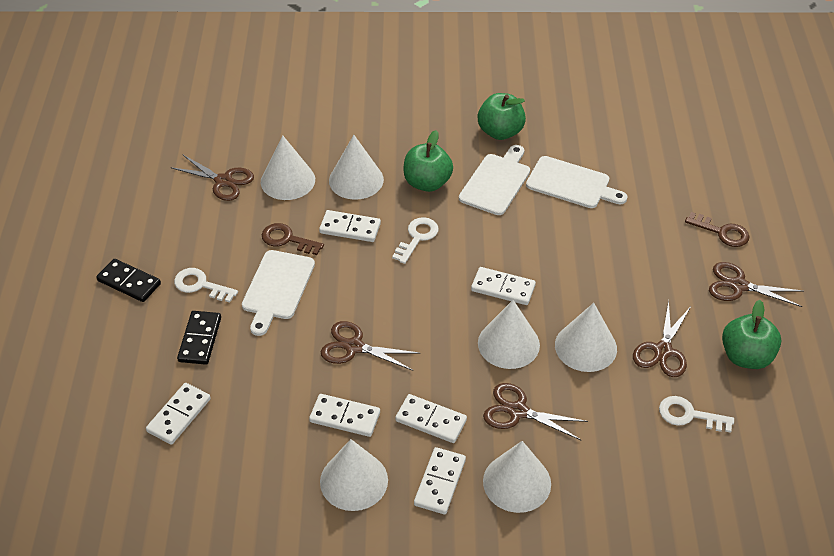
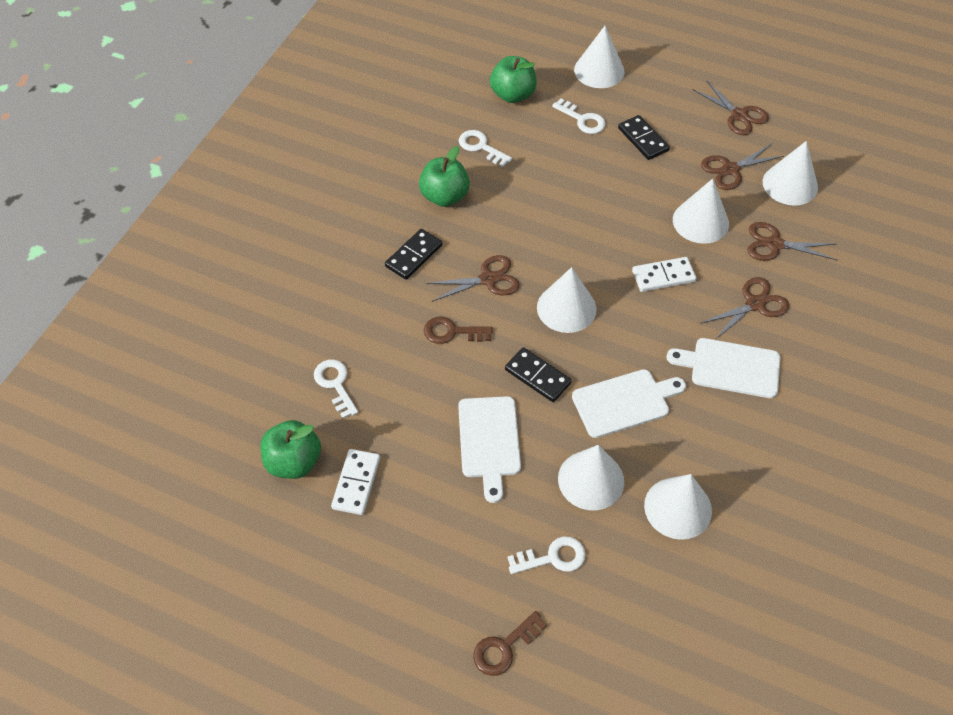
black domino: [96,259,161,302] [177,311,221,365] = 2 -> [385,229,442,280] [505,347,572,402] [618,115,670,160] = 3
white domino: [146,383,211,445] [309,394,380,437] [319,210,381,242] [395,394,467,443] [414,447,466,514] [471,267,536,305] = 6 -> [331,449,380,515] [632,257,696,292] = 2
white key: [174,268,238,302] [392,217,439,264] [659,396,734,433] = 3 -> [314,360,358,419] [459,130,512,167] [507,536,586,574] [552,98,605,134] = 4

